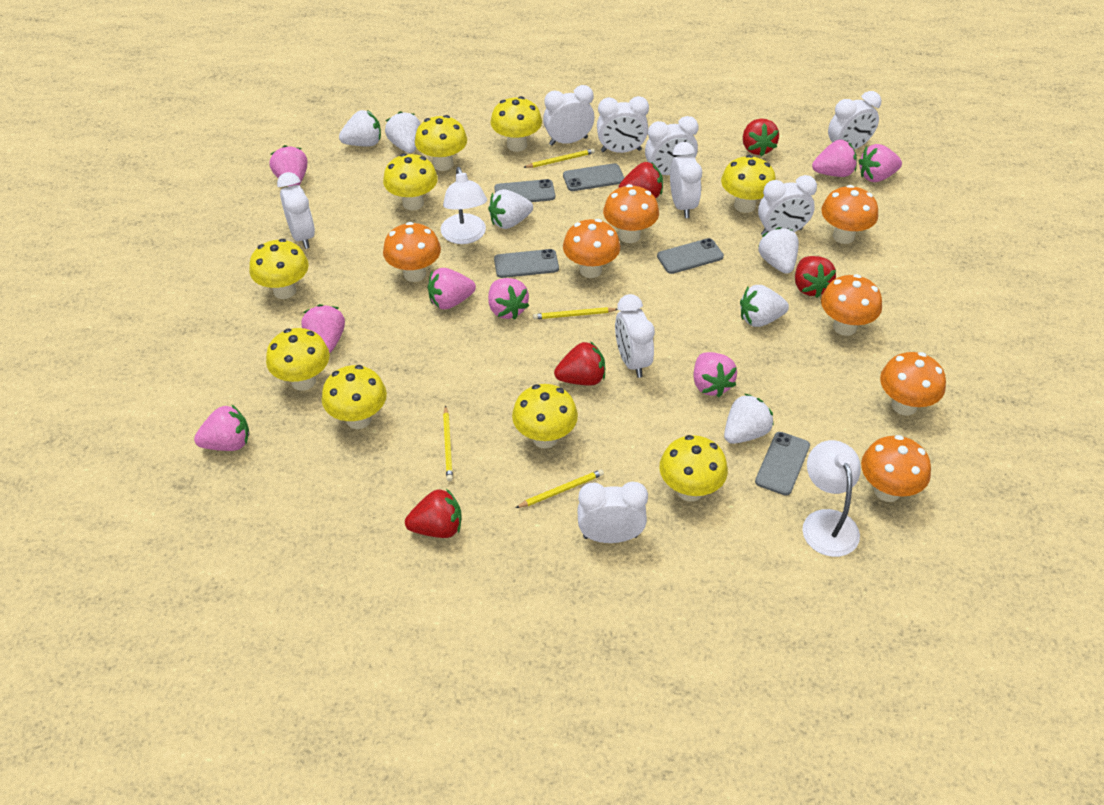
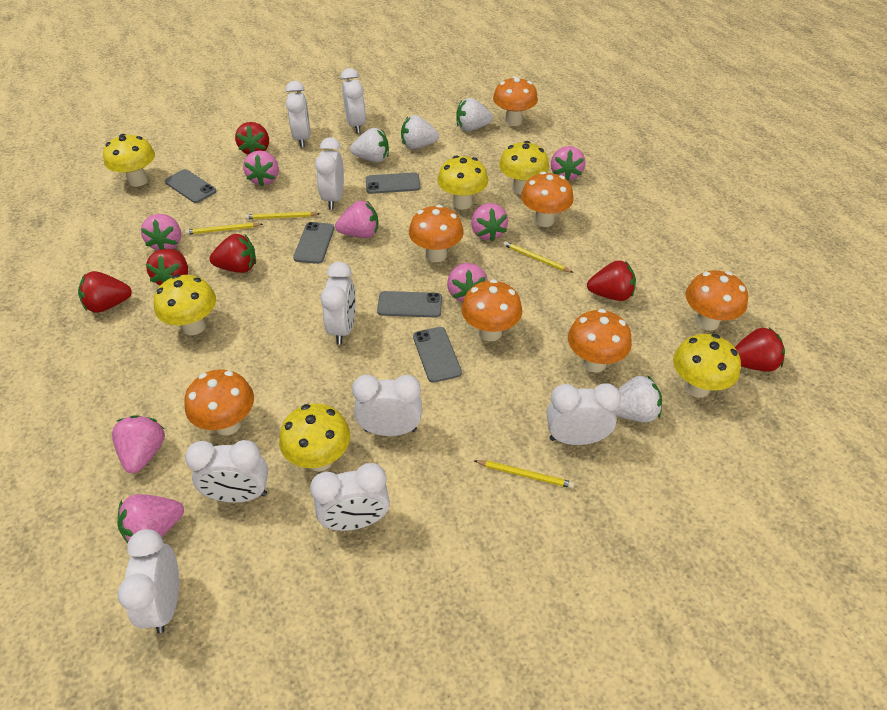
red strawberry: [405,488,462,538] [554,341,605,386] [619,162,663,198] [743,119,779,156] [795,256,836,298] = 5 -> [78,271,132,313] [146,249,188,285] [209,234,256,273] [235,122,269,155] [587,260,636,301] [735,328,785,372] = 6
white lamp: [441,167,487,244] [802,440,861,557] = 2 -> none = 0
white strawberry: [339,110,381,146] [385,111,420,153] [488,189,533,229] [724,393,774,444] [740,285,789,327] [758,227,799,274] = 6 -> [350,128,389,162] [401,115,439,149] [456,98,493,131] [615,375,662,422] = 4
yellow mushroom: [249,239,309,299] [266,328,330,391] [322,365,387,429] [383,153,438,211] [415,115,467,171] [491,96,542,152] [512,384,578,448] [659,435,728,502] [721,155,776,213] = 9 -> [103,134,155,187] [154,275,216,335] [279,404,350,471] [437,155,488,210] [499,141,549,195] [673,334,741,398] = 6

